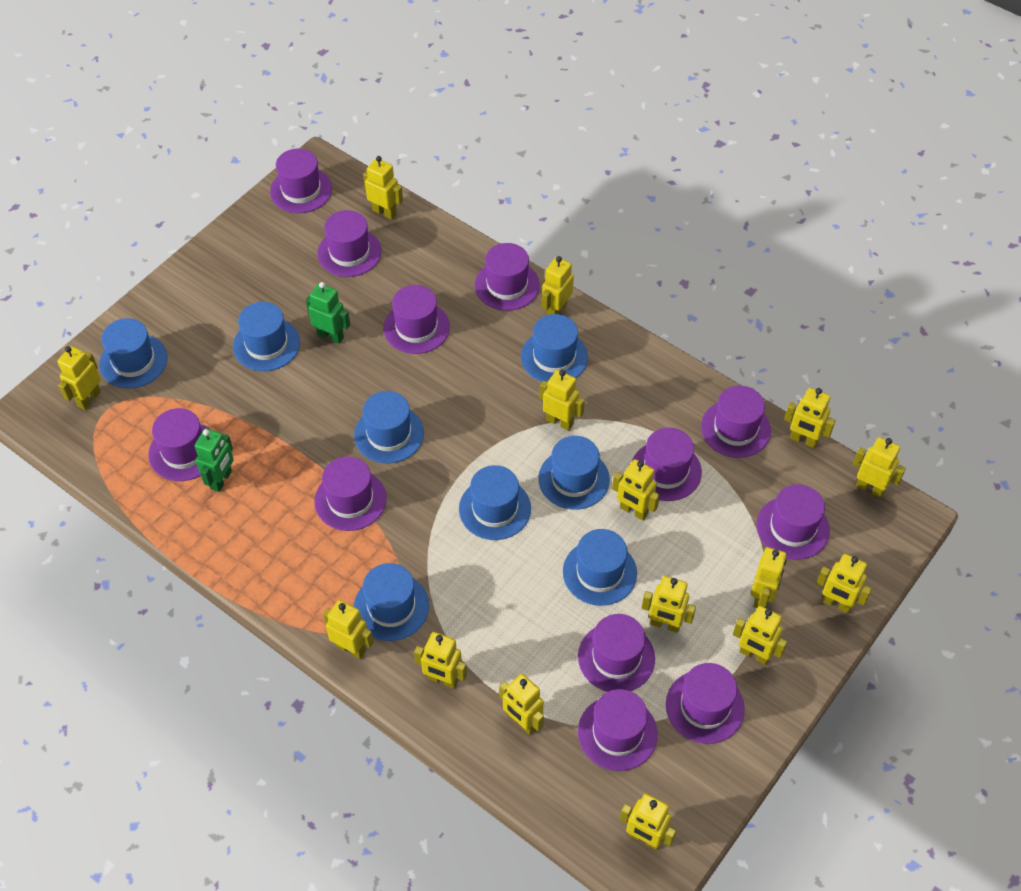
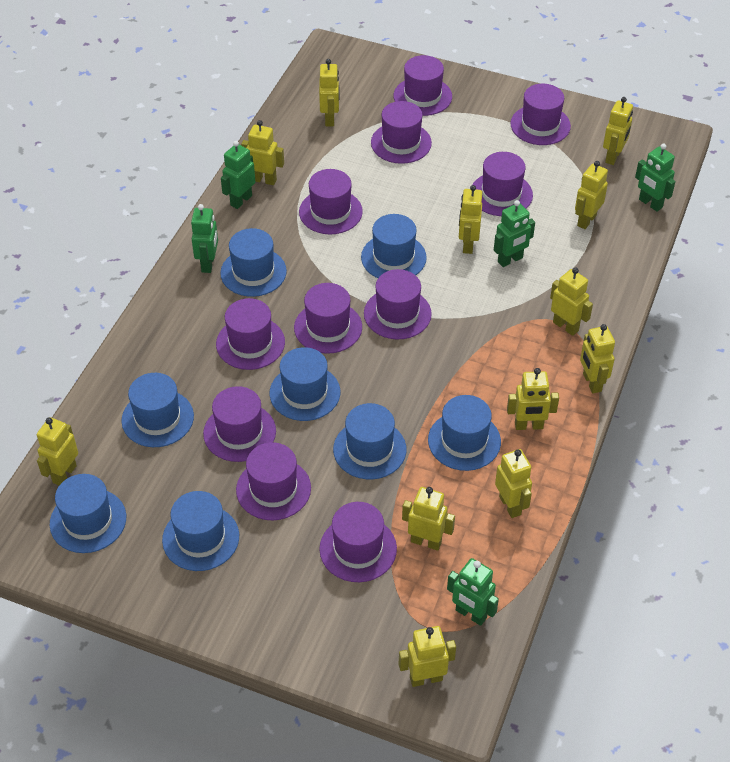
green robot: [195,428,234,492] [306,282,350,344] = 2 -> [191,204,218,273] [221,141,255,209] [447,558,499,626] [494,200,535,267] [635,144,675,211] = 5
purple hat: [148,408,211,481] [270,148,332,213] [314,456,387,531] [317,210,381,277] [383,285,450,354] [475,243,540,311] [578,614,655,692] [578,689,658,771] [632,428,702,501] [666,663,745,744] [701,386,771,458] [756,484,830,560] = 12 -> [203,386,276,462] [216,298,285,370] [236,442,311,520] [294,283,362,354] [299,169,363,234] [319,502,397,582] [364,269,432,339] [371,101,432,164] [394,55,452,116] [472,152,533,216] [510,84,571,145] = 11
yellow robot: [57,346,101,410] [323,600,374,659] [363,156,403,220] [414,632,467,689] [499,674,544,735] [540,370,585,431] [542,256,574,315] [612,459,660,521] [620,794,676,850] [642,576,696,633] [733,606,788,665] [751,547,787,608] [784,388,836,448] [816,554,872,613] [853,437,906,498] = 15 -> [37,417,78,485] [241,120,284,185] [319,59,339,126] [399,626,456,687] [402,487,455,551] [459,185,482,254] [495,449,532,518] [507,368,559,430] [550,268,593,336] [575,161,608,229] [580,324,615,393] [603,97,633,165] = 12

